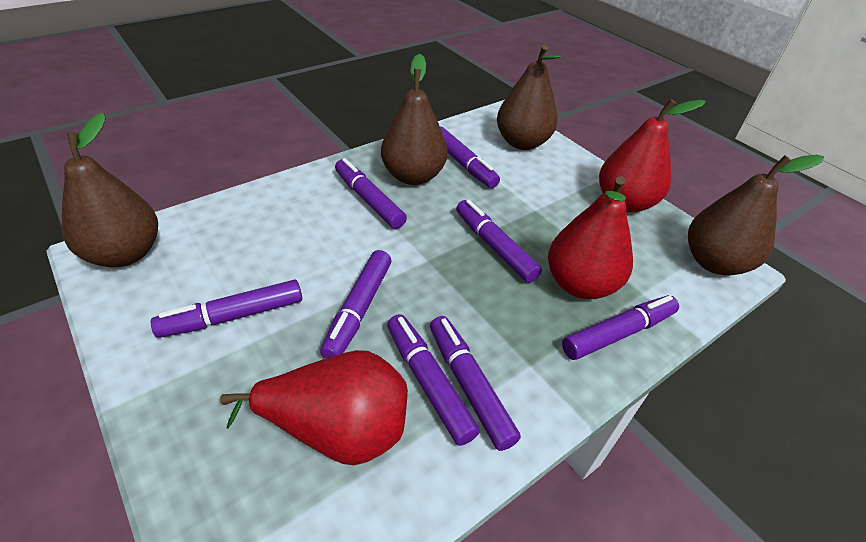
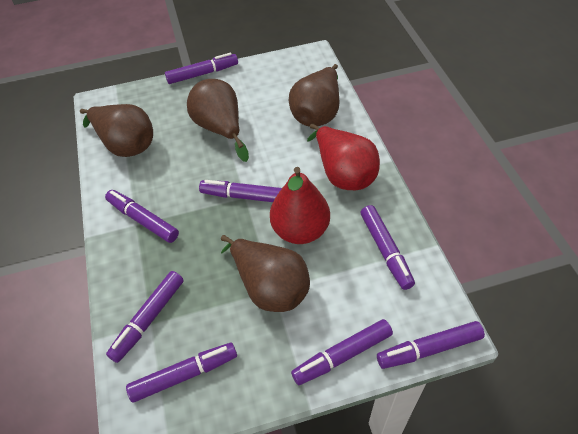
red pear: [220,350,408,465] [548,176,633,299] [599,99,706,213] = 3 -> [270,167,330,244] [307,123,380,190] = 2

